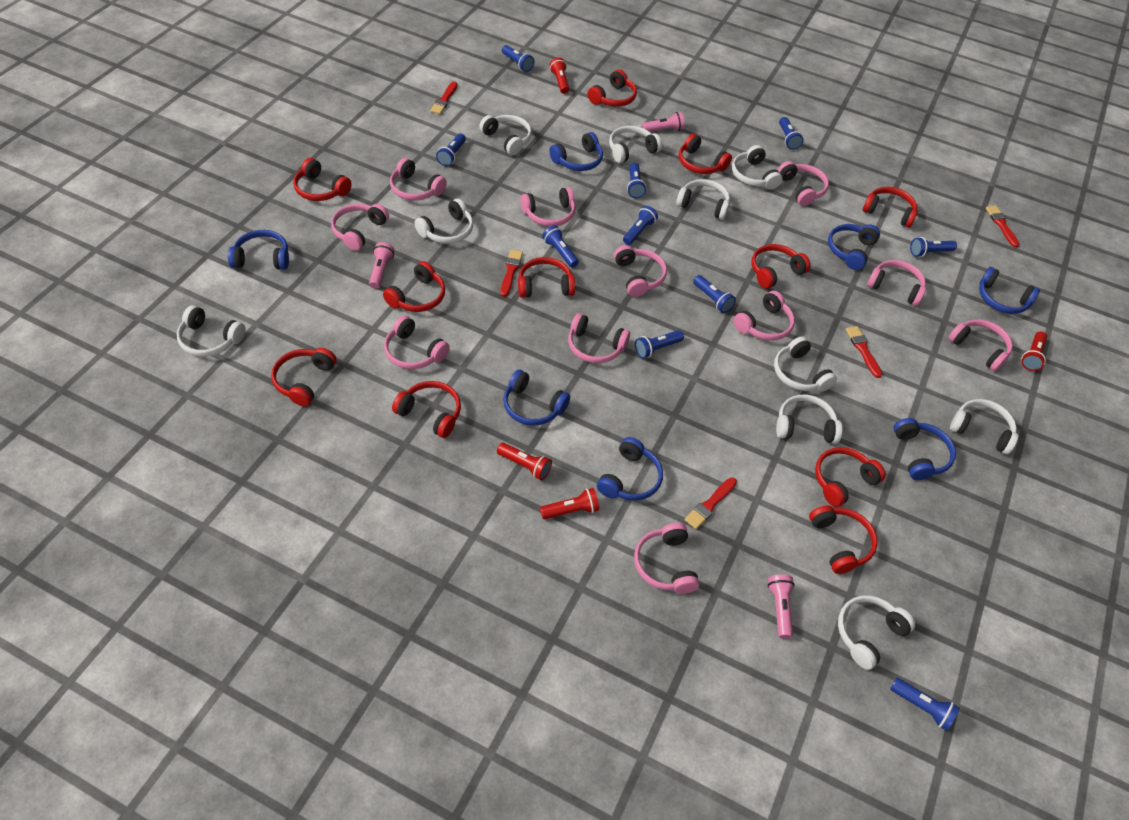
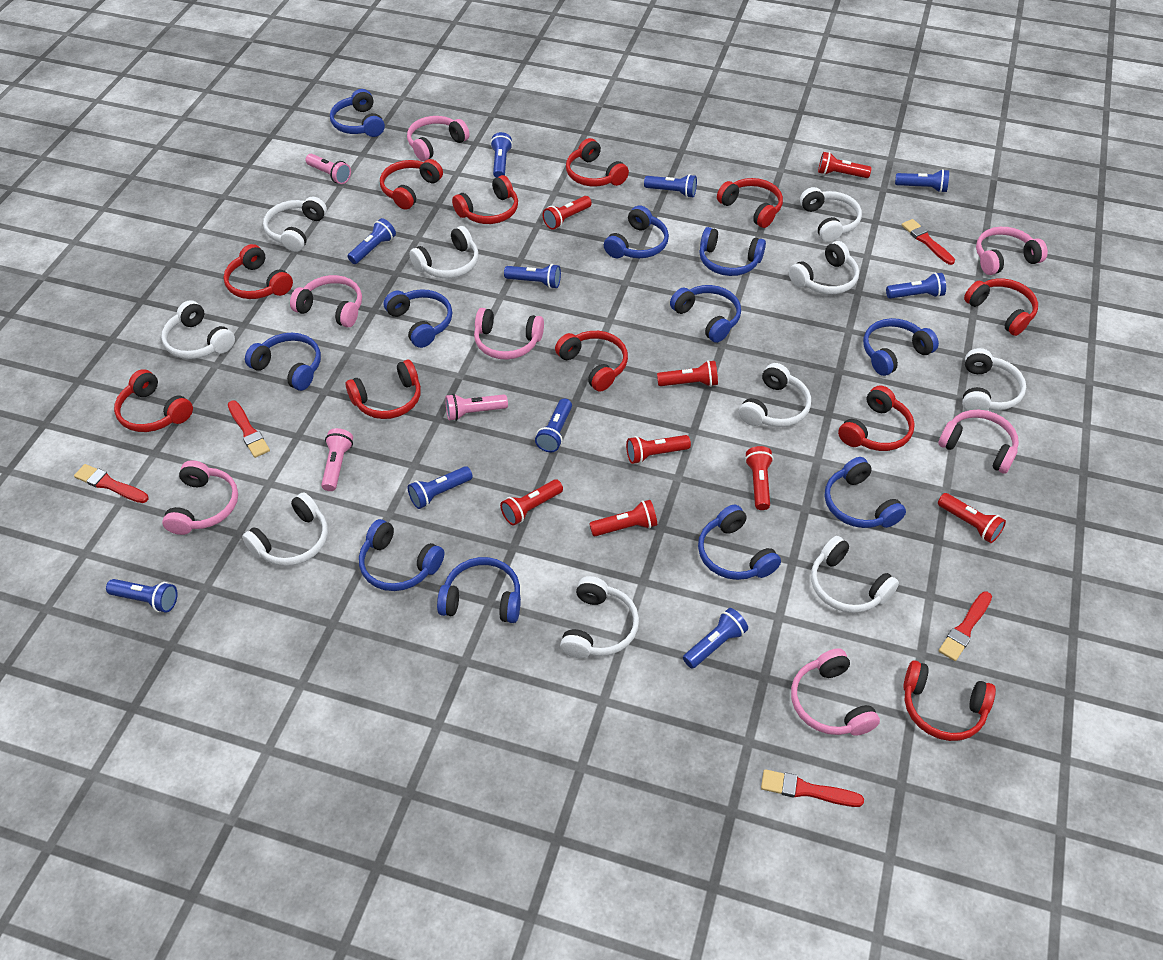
blue headphones: [228,230,289,270] [503,369,570,426] [549,132,603,171] [597,437,663,501] [828,224,880,270] [894,418,956,480] [979,267,1040,314] = 7 -> [245,333,321,391] [330,89,385,137] [359,519,444,591] [384,289,452,348] [437,557,521,623] [604,206,669,258] [670,285,741,343] [698,505,781,580] [699,227,766,276] [825,457,906,528] [863,318,939,376] = 11
pink headphones: [331,204,389,251] [384,315,450,369] [390,158,447,201] [521,187,575,227] [568,313,630,363] [614,245,667,297] [634,523,700,594] [733,291,795,341] [777,161,829,206] [867,260,926,306] [949,320,1013,371] = 11 -> [162,460,238,535] [290,275,362,328] [407,116,470,161] [474,308,544,359] [791,648,880,736] [938,410,1019,474] [976,227,1048,275] = 7
red flashlight: [497,443,552,480] [540,488,599,519] [550,58,569,94] [1022,331,1047,371] = 4 -> [500,479,563,525] [542,196,592,230] [589,500,657,536] [626,435,691,464] [657,360,718,387] [745,446,773,510] [818,152,872,178] [938,493,1006,543] = 8

